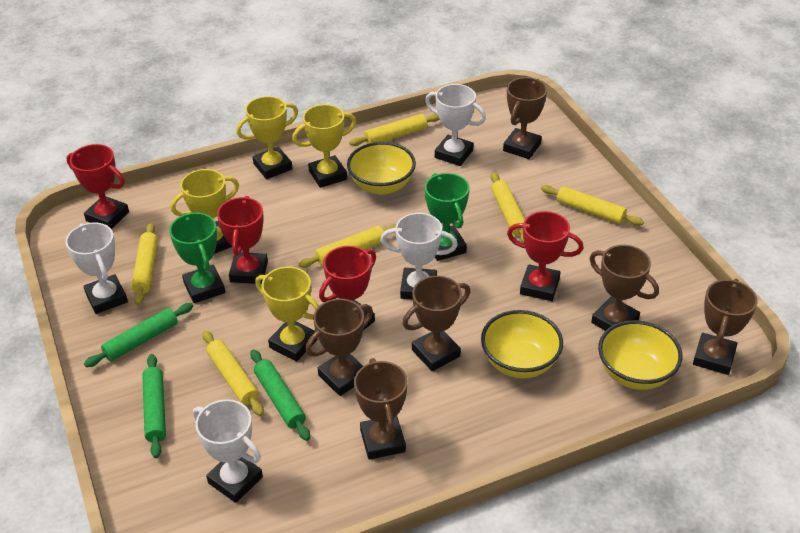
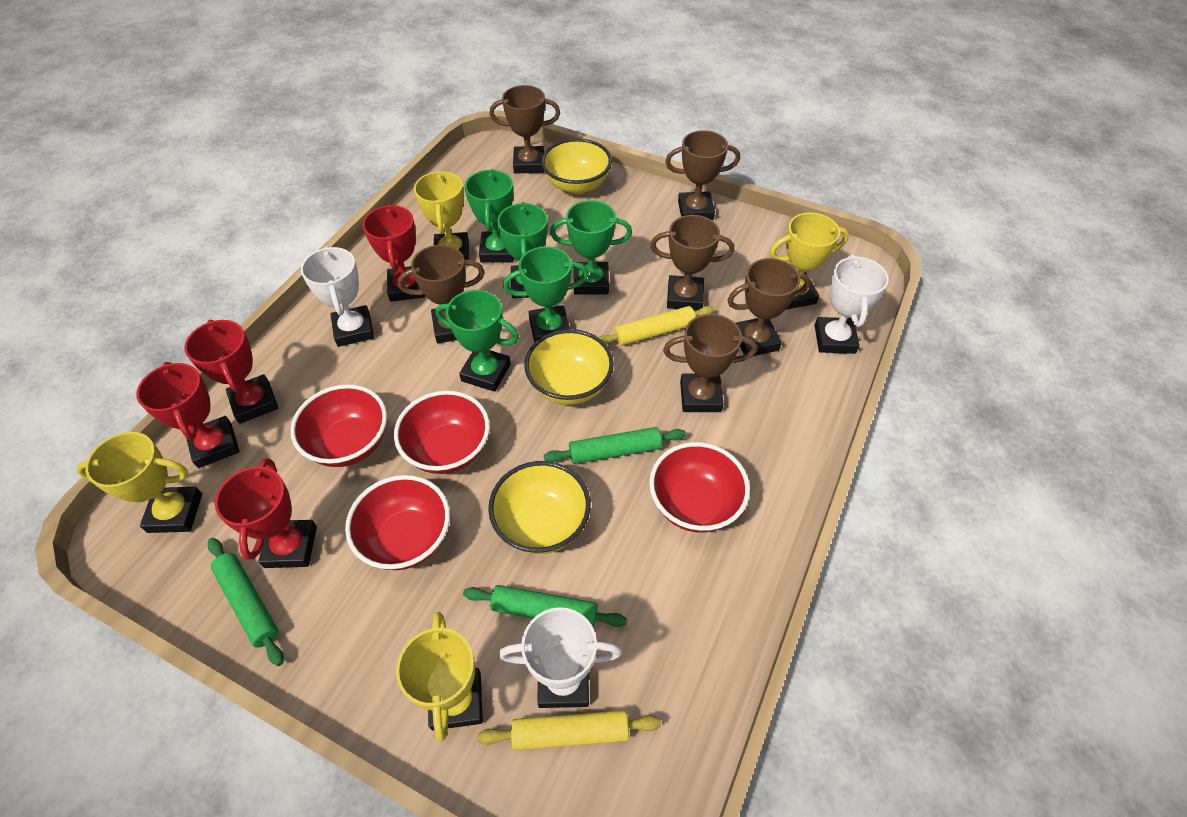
green trophy: [169,213,225,303] [425,173,469,261] = 2 -> [436,290,519,392] [465,169,514,263] [497,202,548,298] [503,246,589,343] [550,200,632,295] = 5
red bowl: none = 0 -> [290,384,387,467] [345,475,450,570] [394,390,490,474] [649,442,750,533] = 4
white trophy: [65,222,128,314] [193,399,263,503] [380,213,458,300] [425,84,486,166] = 4 -> [301,246,374,347] [499,607,622,708] [814,254,889,354] = 3
yellow rolling pin: [132,223,158,306] [202,331,264,416] [299,224,396,268] [349,114,439,146] [491,172,525,243] [541,185,644,226] = 6 -> [478,710,661,750] [598,306,714,346] = 2

